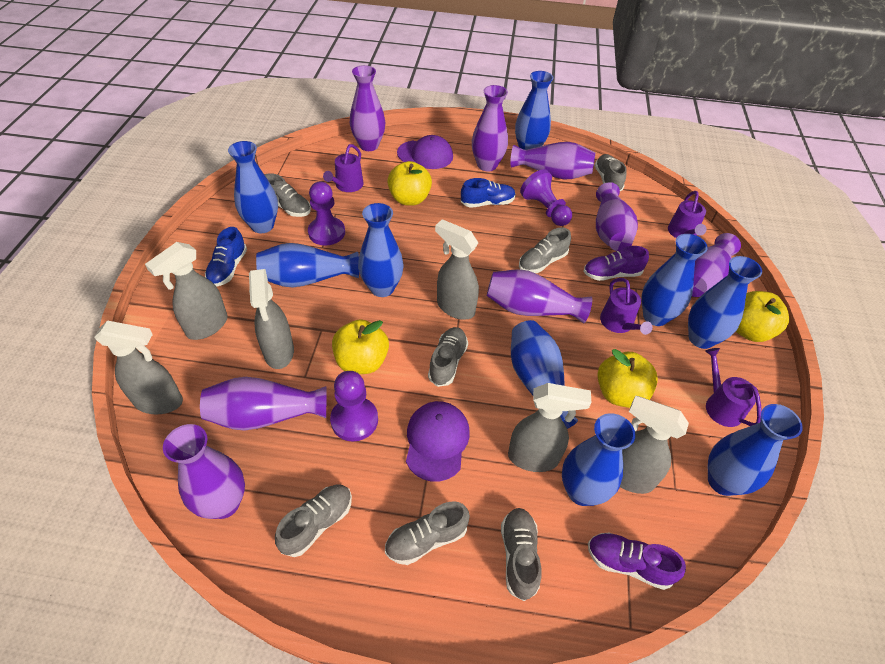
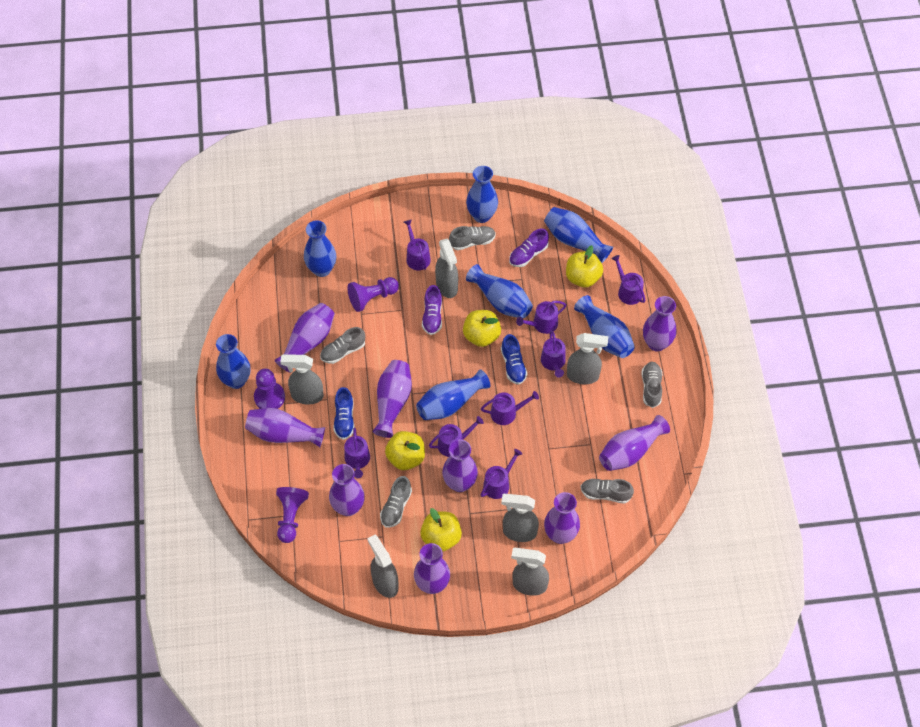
blue vase: [228,141,278,233] [256,243,359,288] [358,203,404,297] [511,320,578,429] [515,71,553,150] [562,413,635,506] [641,234,708,326] [688,256,762,349] [707,404,803,496] = 9 -> [216,334,251,389] [304,220,336,277] [416,369,490,420] [466,166,498,223] [466,264,533,319] [544,207,613,263] [574,295,635,358] = 7
grey shoe: [265,173,311,217] [275,485,352,557] [385,501,470,565] [428,327,468,387] [501,508,541,601] [519,228,571,273] [594,154,627,191] = 7 -> [320,327,365,364] [380,476,412,528] [449,226,496,250] [581,479,634,504] [642,362,662,408] = 5
purple cap: [397,135,453,169] [406,401,470,482] = 2 -> none = 0
purple vase: [163,424,245,519] [200,377,326,431] [350,65,385,151] [472,85,508,171] [487,269,592,323] [510,142,595,180] [596,182,638,251] [692,233,741,297] = 8 -> [245,408,325,447] [274,303,335,373] [329,464,365,516] [373,360,412,438] [414,543,450,594] [442,439,478,492] [544,492,580,544] [599,415,670,471] [643,296,676,351] = 9
purple watering can: [323,144,364,192] [600,278,653,335] [668,191,707,238] [705,348,761,427] = 4 -> [344,428,370,478] [404,220,431,270] [429,416,484,457] [480,449,522,499] [481,391,539,425] [516,301,566,334] [541,330,566,378] [611,255,646,305] = 8

